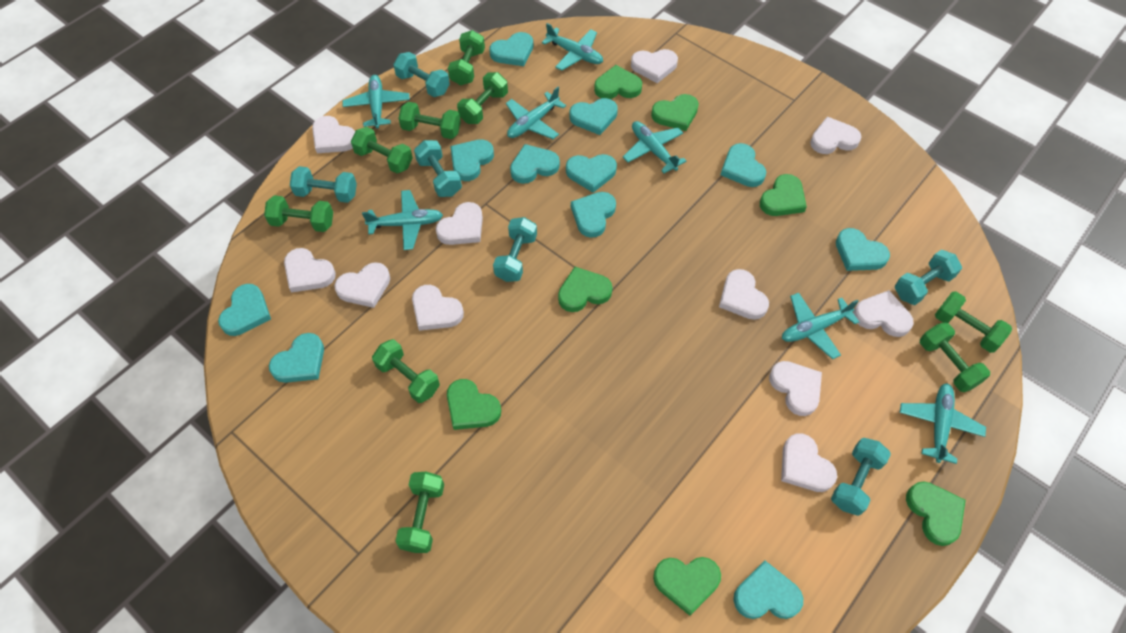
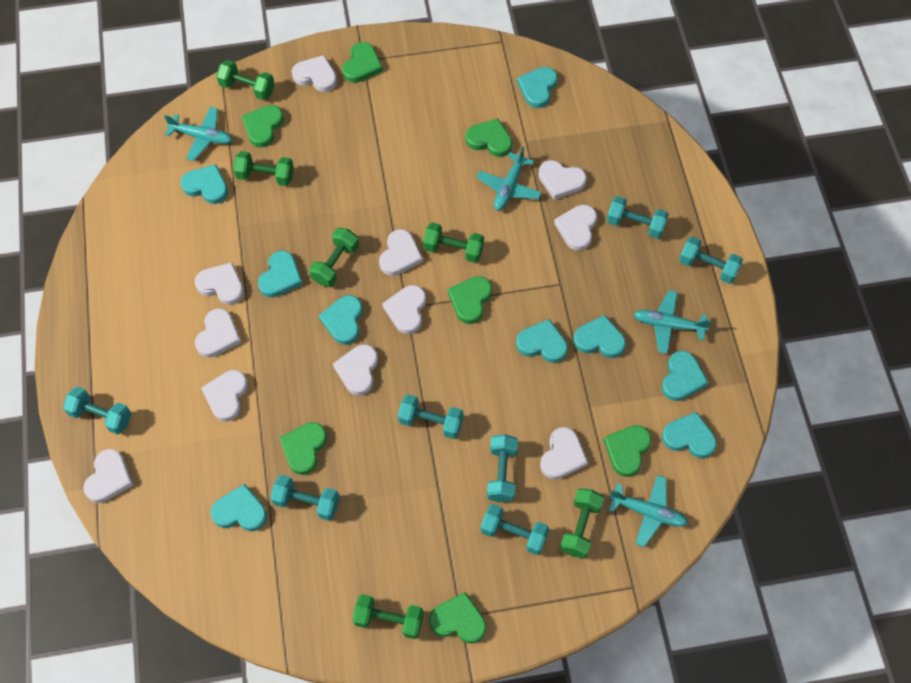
green dumbbell: [264,195,333,232] [351,127,413,173] [372,339,440,403] [396,472,444,553] [398,102,461,139] [448,30,485,85] [457,72,508,124] [920,322,990,392] [935,291,1012,353] = 9 -> [216,60,275,100] [233,151,294,186] [309,228,359,287] [353,594,424,639] [423,222,484,263] [560,488,604,558] = 6
turquoise dumbbell: [290,166,357,203] [393,52,450,97] [414,140,462,197] [493,217,537,282] [831,438,891,516] [895,250,962,305] = 6 -> [63,386,131,435] [270,475,340,521] [398,394,464,439] [481,504,549,555] [487,434,518,503] [606,196,669,239] [679,236,743,284] = 7
turquoise heart: [218,284,271,336] [269,333,324,383] [450,139,494,181] [489,32,533,66] [510,144,560,184] [566,154,617,193] [569,98,618,135] [571,192,616,238] [721,143,766,187] [733,561,803,619] [836,228,890,271] = 11 -> [180,164,228,204] [211,484,267,531] [258,251,303,298] [319,295,363,345] [516,319,568,363] [517,67,558,108] [573,315,626,358] [662,351,709,401] [662,412,717,458] = 9
turquoise plane: [342,75,410,129] [362,190,443,250] [506,87,566,139] [542,23,603,71] [623,121,686,173] [782,293,859,359] [900,383,986,464] = 7 -> [164,107,233,161] [476,147,542,211] [608,475,688,547] [633,290,711,354] = 4

